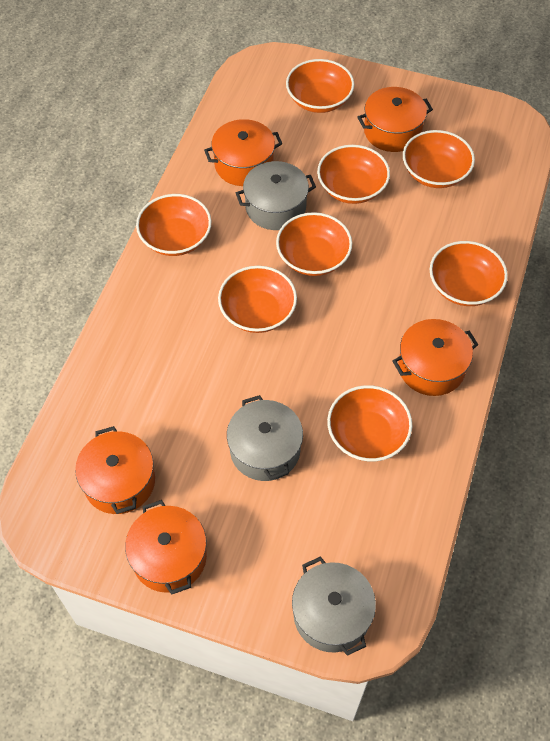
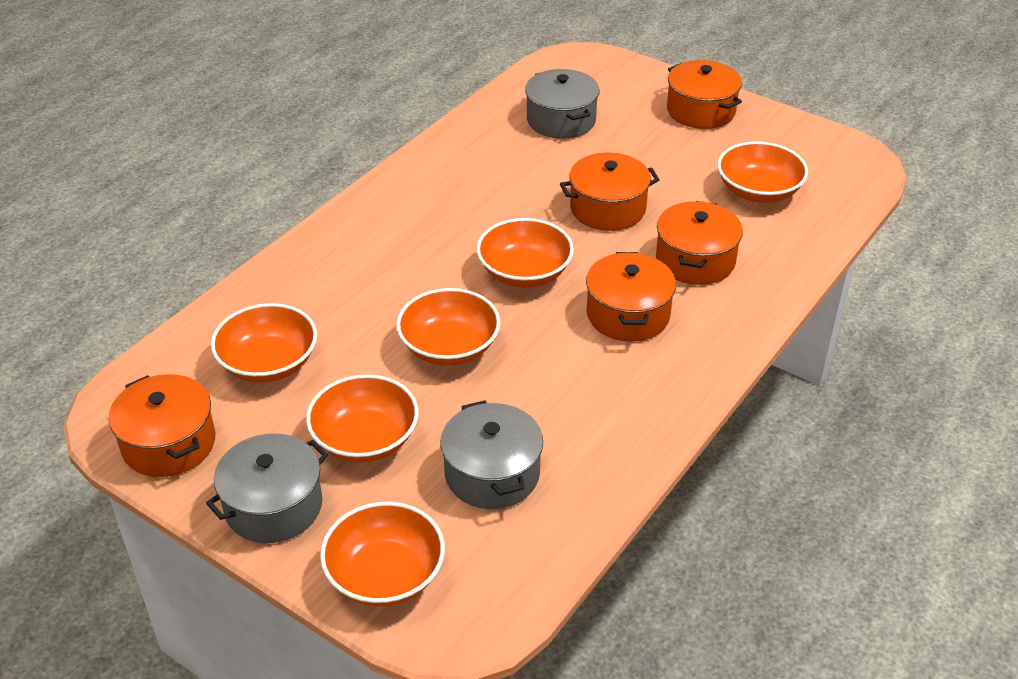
orange bowl: [136,194,211,256] [218,266,297,333] [276,212,352,276] [286,59,354,113] [317,145,390,204] [327,385,412,461] [403,130,475,188] [430,241,508,306] = 8 -> [211,303,317,383] [306,374,419,462] [320,502,445,606] [396,288,500,366] [476,218,574,287] [717,141,808,203] = 6

